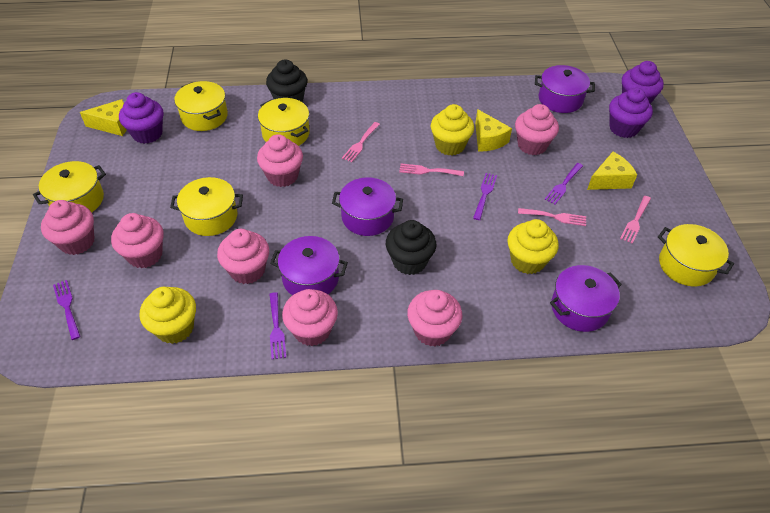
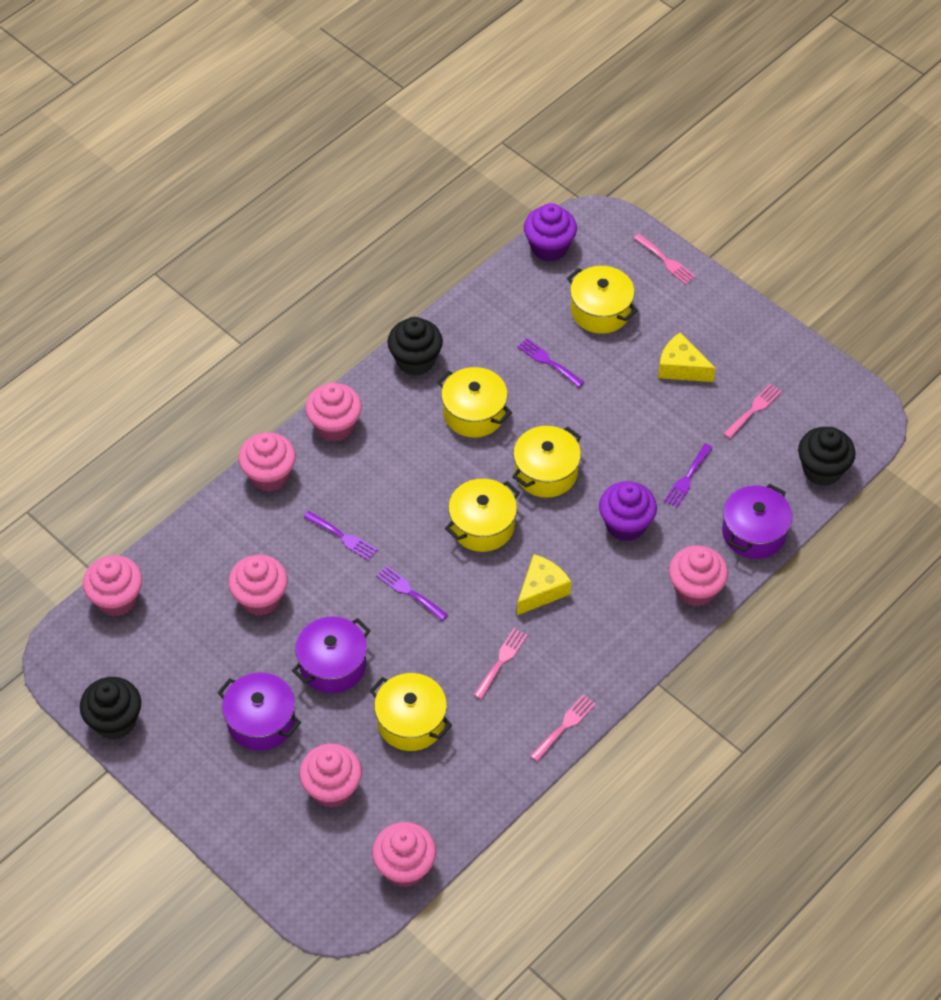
black cupcake: [266,60,308,102] [386,220,436,275] = 2 -> [80,677,141,740] [388,317,443,376] [798,427,856,486] = 3
purple cupcake: [119,92,163,144] [609,88,653,138] [622,61,664,104] = 3 -> [524,203,577,262] [599,481,657,541] = 2
purple pot: [270,236,348,295] [332,177,403,236] [535,65,595,113] [550,265,622,332] = 4 -> [218,672,301,751] [292,617,371,693] [722,483,792,559] = 3
yellow cheese: [80,99,126,136] [475,109,512,152] [587,152,637,190] = 3 -> [517,554,571,615] [658,332,716,382] = 2
yellow cupcake: [140,287,196,344] [431,104,474,156] [507,219,559,274] = 3 -> none = 0

